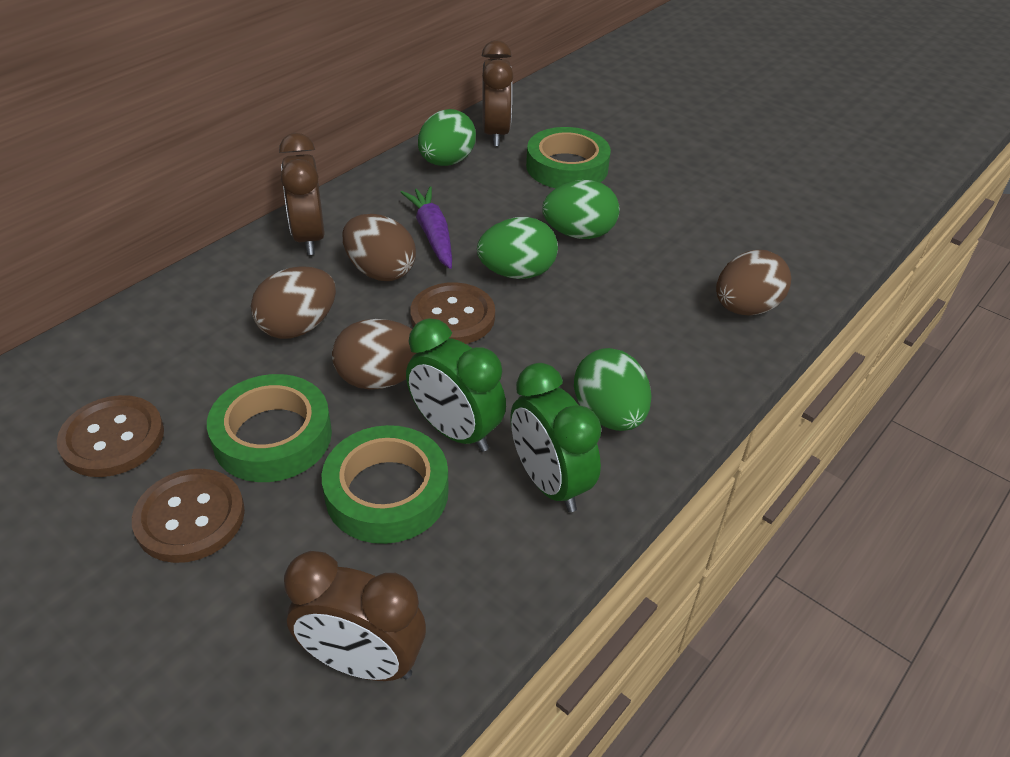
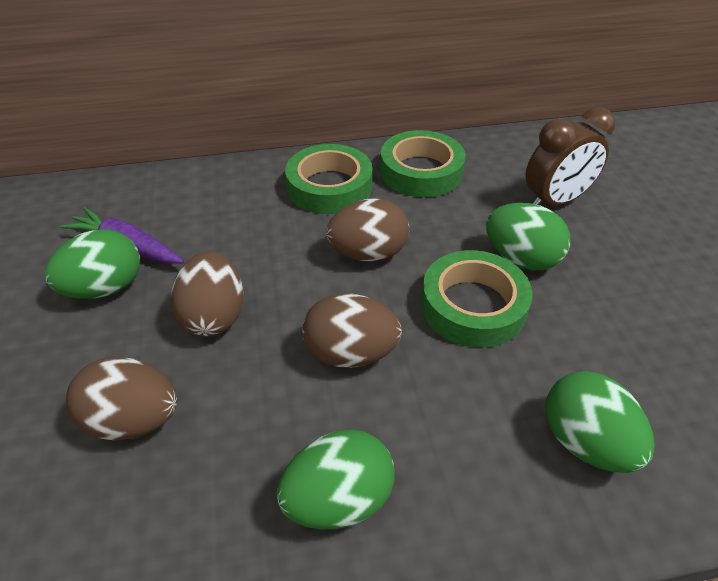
brown button: [57,395,164,477] [132,469,245,563] [410,282,495,344] = 3 -> none = 0
brown clock: [279,133,325,255] [284,551,426,681] [482,40,513,146] = 3 -> [525,107,615,206] = 1
green clock: [406,318,506,452] [510,363,601,512] = 2 -> none = 0

